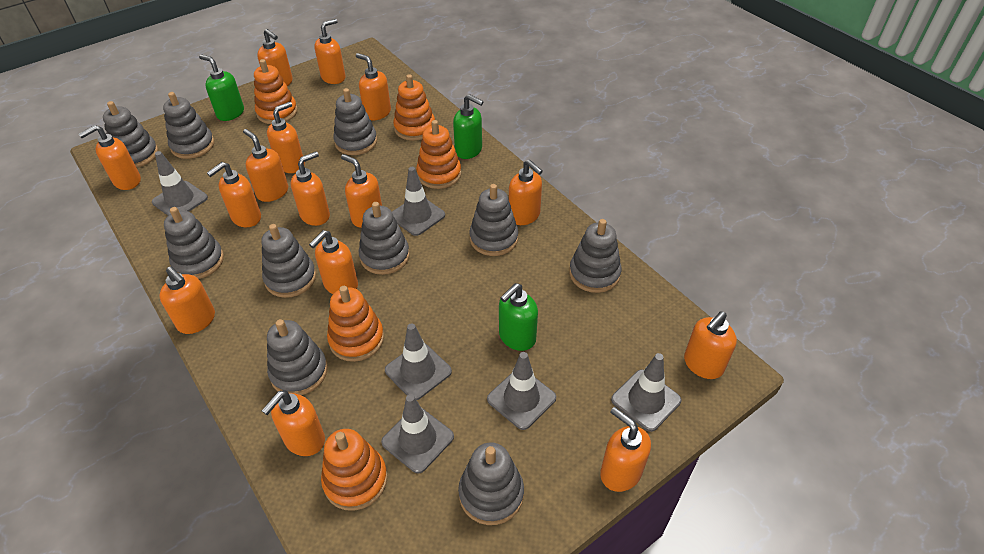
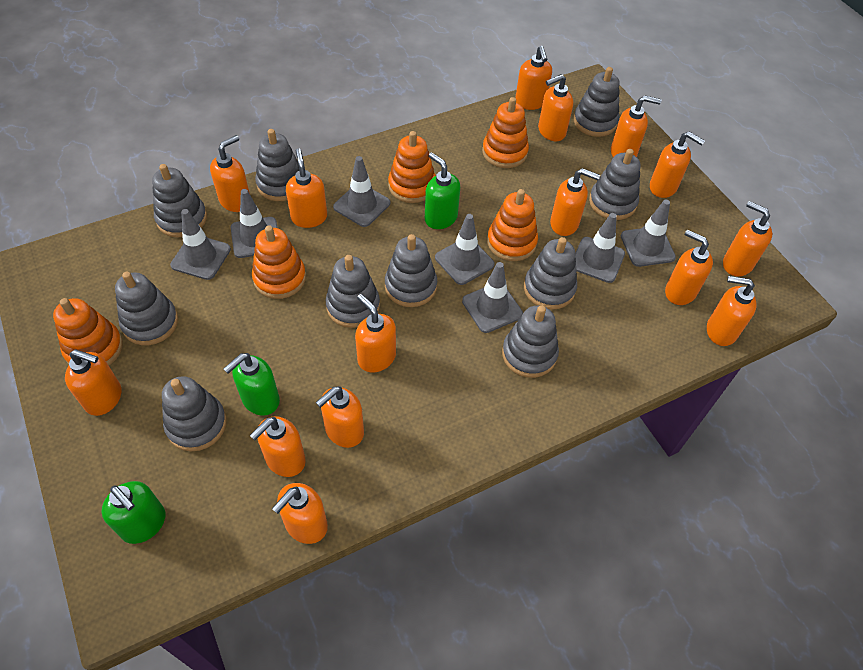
grey traffic cone: [152,151,208,216] [381,394,454,473] [385,323,452,400] [392,167,445,236] [487,352,556,430] [611,353,681,432] = 6 -> [170,209,231,280] [231,189,278,258] [333,156,390,227] [435,214,495,285] [462,262,523,333] [575,213,625,283] [621,200,676,267] = 7

